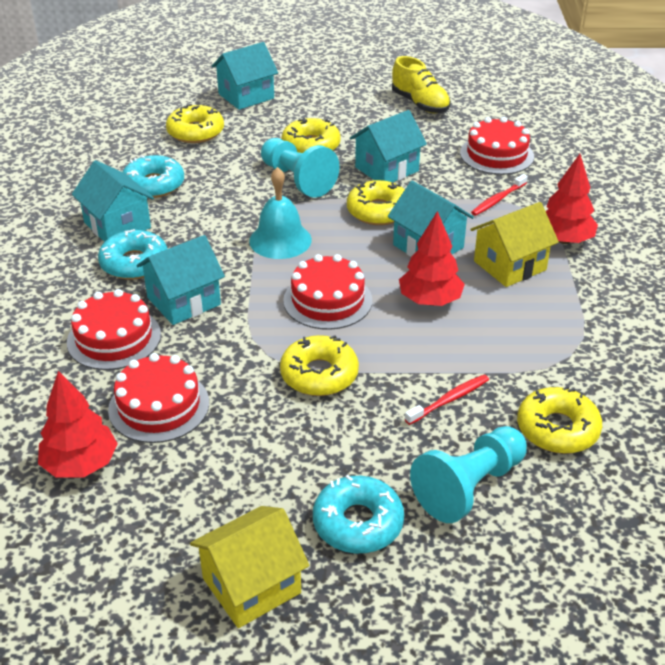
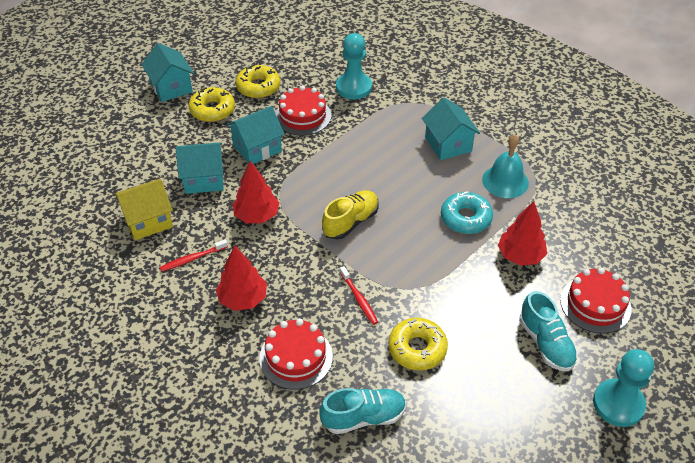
red cake: [67,289,161,370] [108,353,209,443] [283,254,372,330] [460,117,534,175] = 4 -> [259,319,333,390] [275,86,331,136] [560,268,632,334] = 3
turquoise donut: [98,229,168,280] [123,155,184,198] [313,475,404,553] = 3 -> [441,192,493,234] = 1
turquoise house: [72,160,154,242] [136,235,225,325] [212,42,278,110] [350,110,427,182] [388,181,474,257] = 5 -> [141,43,194,102] [176,142,224,194] [226,106,285,164] [422,97,480,160] = 4
turquoise shoe: none = 0 -> [320,388,406,434] [519,291,578,371] = 2
yellow donut: [166,104,224,143] [280,335,359,396] [282,117,341,153] [347,180,405,225] [517,386,602,454] = 5 -> [189,87,235,122] [236,65,280,98] [388,318,448,370] = 3
yellow house: [190,506,310,628] [470,202,559,287] = 2 -> [114,179,173,240] = 1

